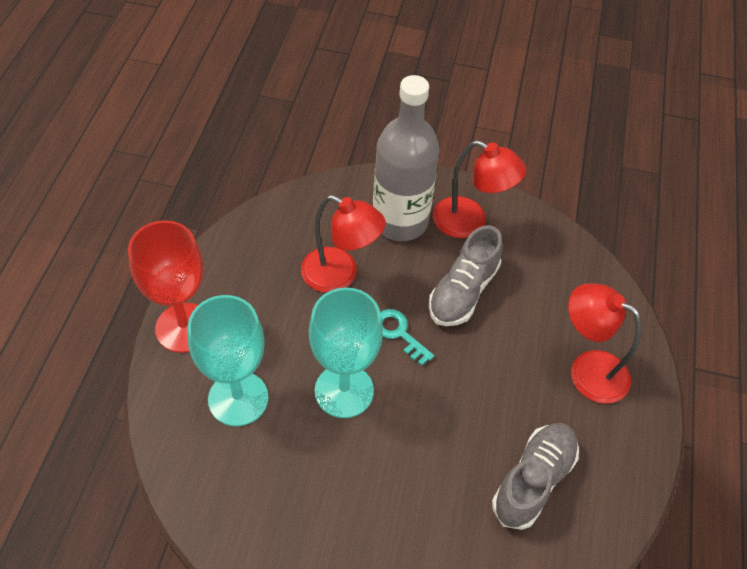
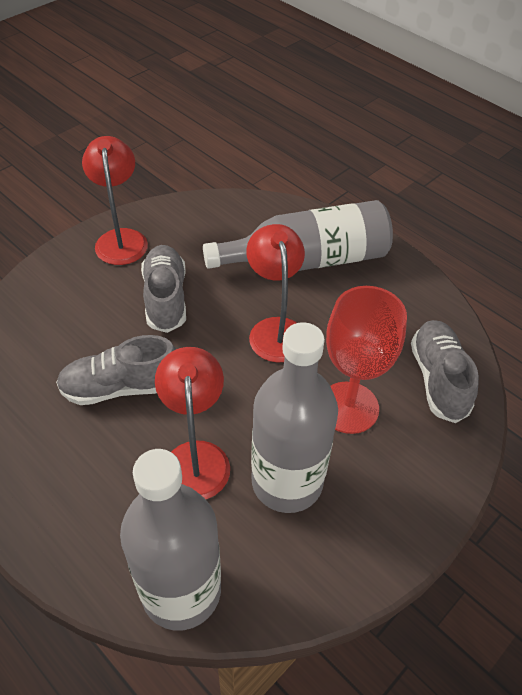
grey bottle: [373,75,440,241] = 1 -> [120,449,221,631] [203,200,393,271] [251,322,338,513] = 3
grey shoe: [428,225,503,326] [492,423,579,530] = 2 -> [56,335,176,405] [141,245,186,333] [411,320,479,423] = 3
turquoise goblet: [188,295,268,426] [309,287,383,418] = 2 -> none = 0
turquoise key: [380,309,434,366] = 1 -> none = 0

